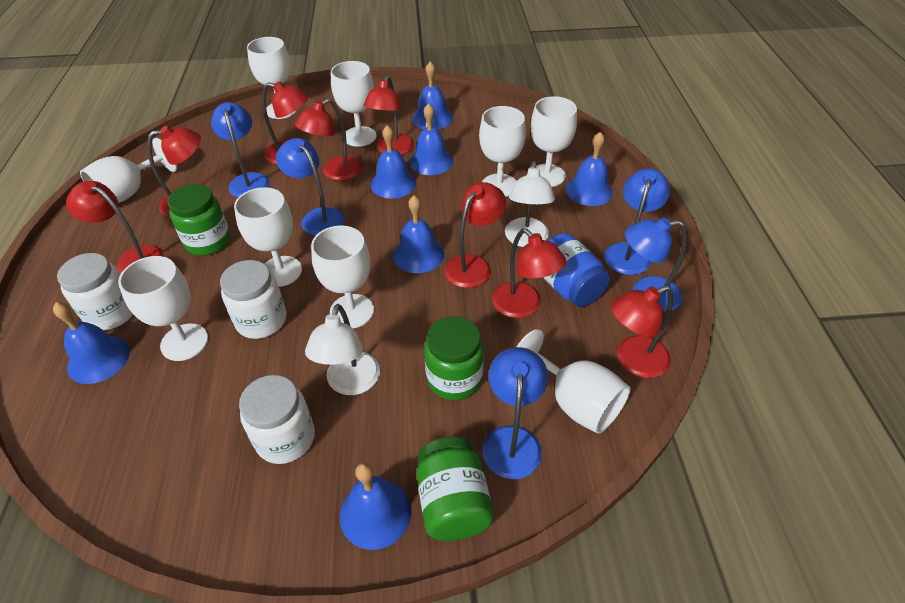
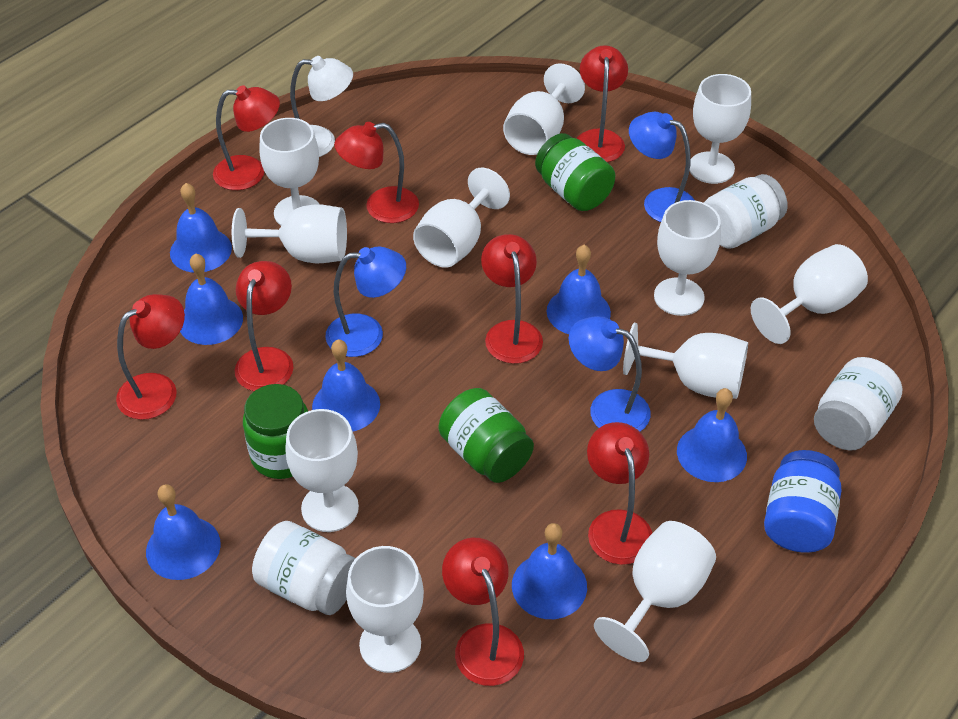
blue lamp: [211,102,270,198] [276,138,344,236] [482,347,548,479] [604,168,670,275] [625,217,687,312] = 5 -> [325,247,406,357] [569,316,651,432] [629,112,695,222] = 3
white goblet: [80,138,177,203] [118,256,208,361] [234,187,302,287] [247,37,297,119] [311,225,374,328] [331,61,376,147] [479,106,526,197] [517,329,630,434] [531,96,577,187] = 9 -> [232,204,347,263] [259,118,320,226] [285,409,359,532] [346,546,424,673] [413,168,510,268] [503,63,585,155] [594,521,716,662] [623,323,748,399] [654,200,721,316] [689,74,751,184] [751,244,868,344] = 11
white lamp: [305,304,380,395] [505,161,555,247] = 2 -> [290,56,353,157] = 1

